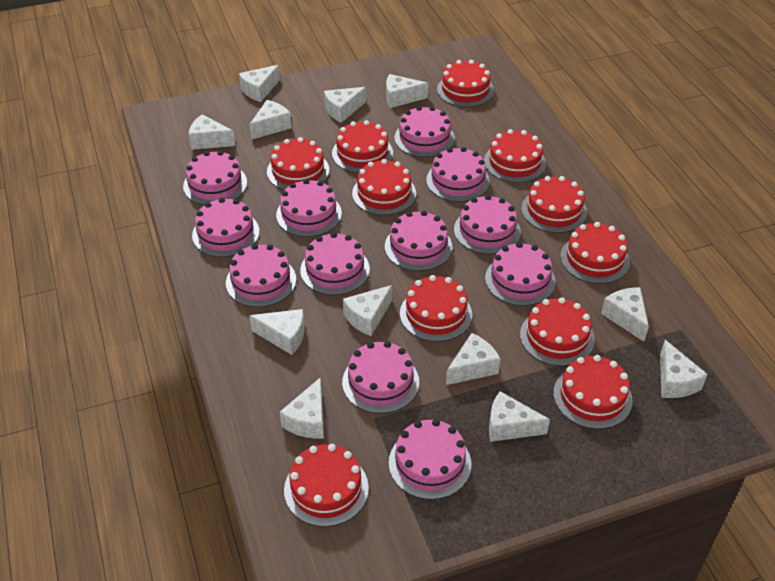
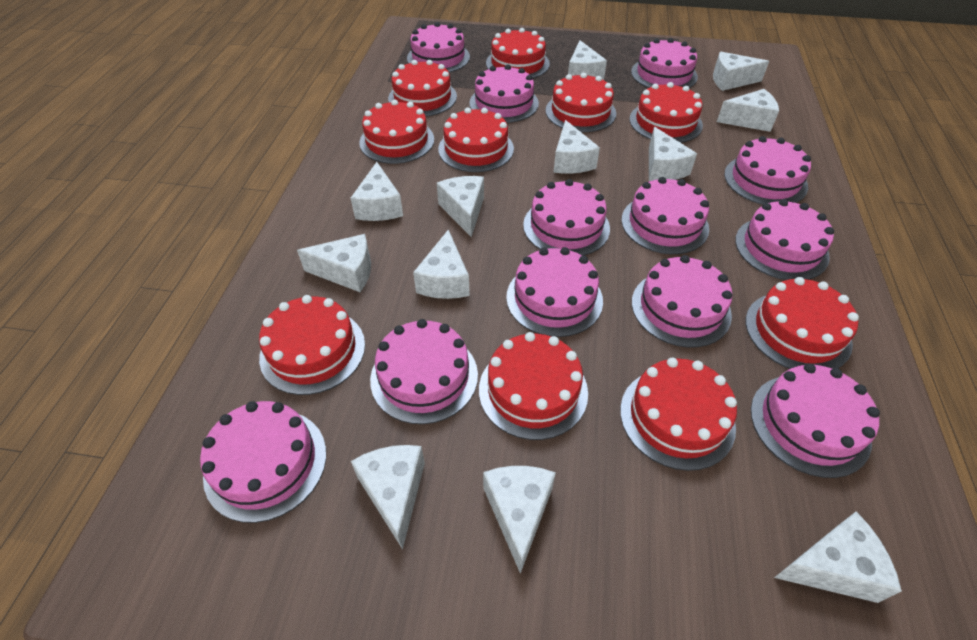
red cake: [267,137,329,190] [284,444,369,527] [332,120,393,173] [352,159,416,215] [400,275,472,342] [437,60,494,107] [484,129,546,183] [520,297,595,366] [521,176,587,233] [553,355,633,429] [560,222,630,284] = 11 -> [259,295,365,395] [359,100,434,164] [388,60,457,116] [438,108,514,172] [479,332,588,440] [486,28,550,78] [545,73,616,132] [620,358,737,471] [629,82,703,143] [746,277,859,369] = 10

